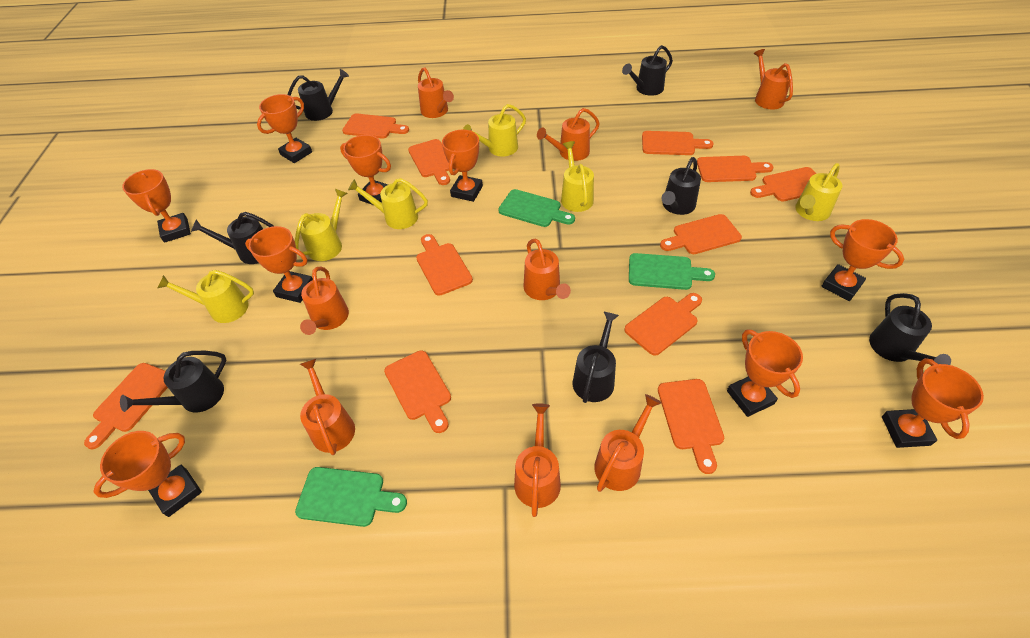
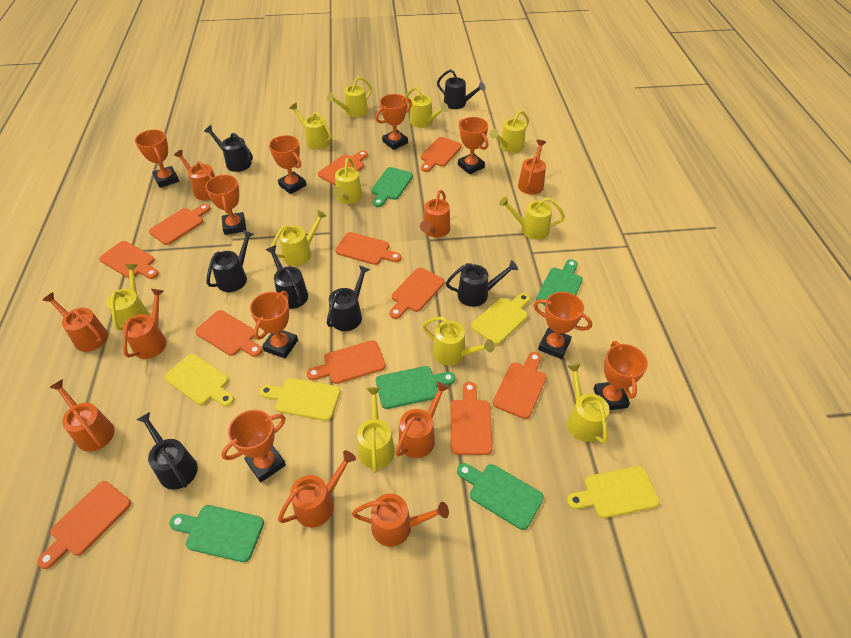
green cutting board: [295,467,407,527] [498,189,575,227] [629,253,715,290] = 3 -> [169,505,264,562] [371,167,413,207] [376,366,455,409] [457,463,544,530] [536,259,583,305] = 5
orange watering can: [300,267,349,335] [300,359,355,455] [418,67,454,118] [514,403,561,517] [524,239,571,300] [537,108,600,161] [594,394,661,492] [754,49,793,110] = 8 -> [42,292,108,352] [49,379,115,452] [123,289,167,359] [174,150,215,200] [278,450,356,527] [352,493,449,547] [395,382,449,458] [420,190,450,238] [518,140,546,195] = 9
yellow cutting board: none = 0 -> [164,354,234,407] [259,378,341,421] [471,293,530,345] [567,466,660,518] = 4
yellow watering can: [158,270,254,323] [295,189,347,261] [348,178,428,229] [463,104,526,156] [561,141,594,212] [795,163,842,221] = 6 -> [107,264,150,331] [271,210,327,266] [289,103,332,150] [327,77,372,117] [333,158,363,204] [357,387,395,473] [405,87,448,128] [423,317,494,365] [490,110,529,153] [499,196,565,240] [567,363,609,444] = 11

